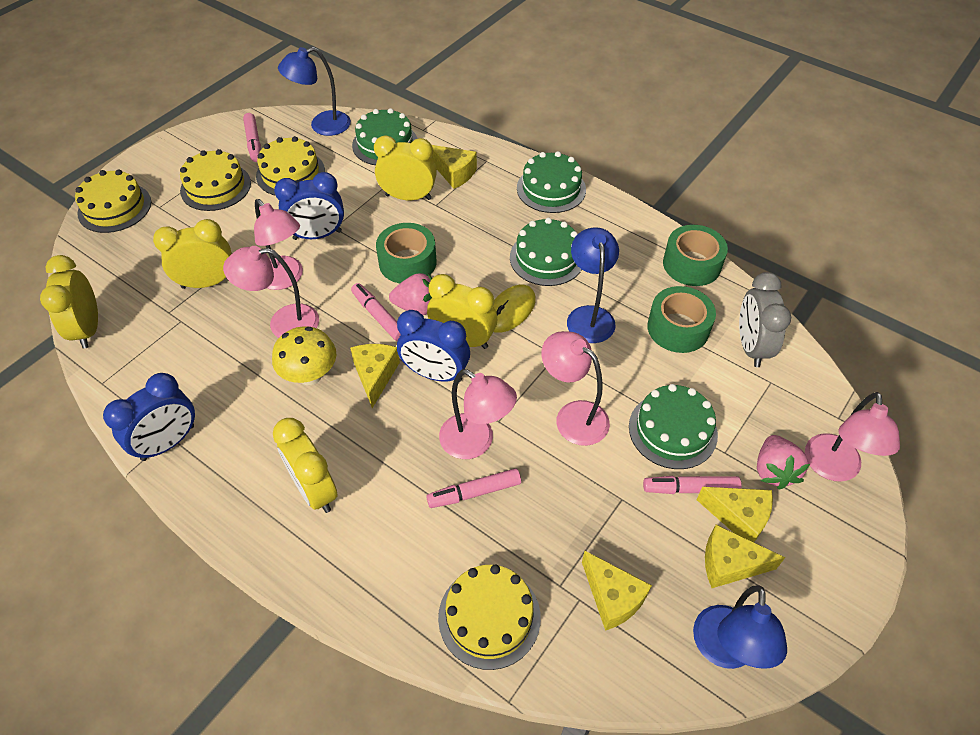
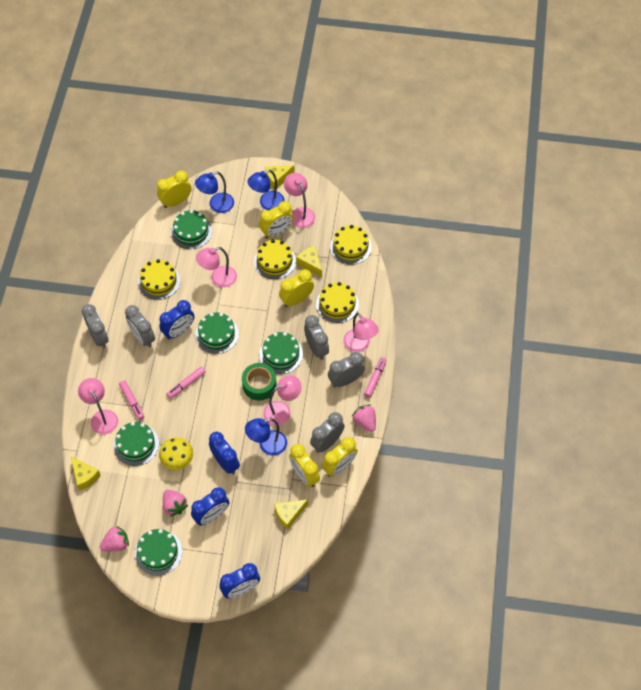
blue clock: [103,373,195,461] [274,172,344,240] [397,310,470,382] = 3 -> [159,300,194,340] [191,487,229,526] [209,432,240,474] [219,563,260,598] = 4
green cake: [352,108,418,165] [510,218,582,286] [517,151,586,213] [629,384,718,469] = 4 -> [114,422,159,466] [135,529,182,576] [171,210,212,249] [195,312,239,354] [259,332,303,374] = 5
green tape: [376,223,437,283] [647,286,716,353] [663,225,728,286] = 3 -> [242,363,277,401] = 1
grey clock: [739,272,791,367] = 1 -> [82,304,109,349] [125,305,155,348] [304,315,329,360] [310,412,345,453] [328,352,365,387] = 5
pink marker: [243,113,261,162] [351,283,401,341] [426,468,521,508] [643,476,742,494] = 4 -> [119,380,144,420] [167,366,206,399] [364,357,387,398] = 3
pink strawberry: [389,273,432,315] [757,435,810,490] = 2 -> [100,526,129,552] [163,490,188,517] [352,404,376,432] = 3
yellow cheese: [350,344,400,408] [432,145,477,189] [582,551,652,631] [696,487,773,542] [705,525,785,588] = 5 -> [71,456,101,491] [265,165,295,189] [274,499,308,530] [296,246,322,277] = 4
yellow mouse: [493,285,536,333] = 1 -> none = 0

